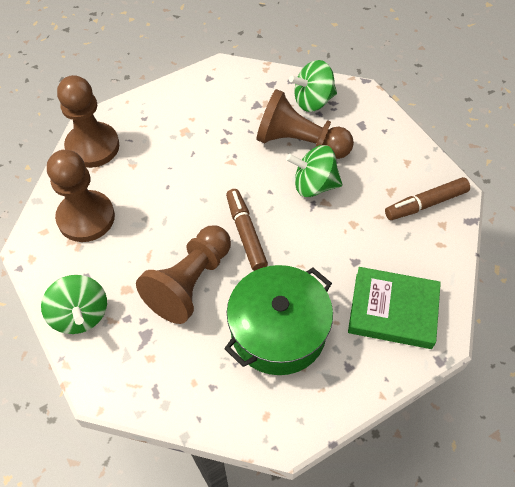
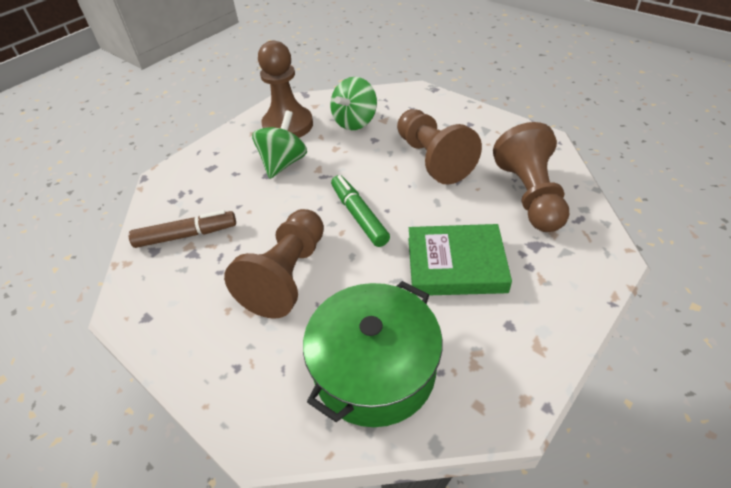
brown marker: [226,189,268,271] [385,177,470,220] = 2 -> [129,210,236,248] = 1
green marker: none = 0 -> [331,175,390,247] = 1
green spinning top: [41,275,107,334] [286,145,342,197] [289,60,337,112] = 3 -> [252,110,307,179] [330,77,377,130] = 2

